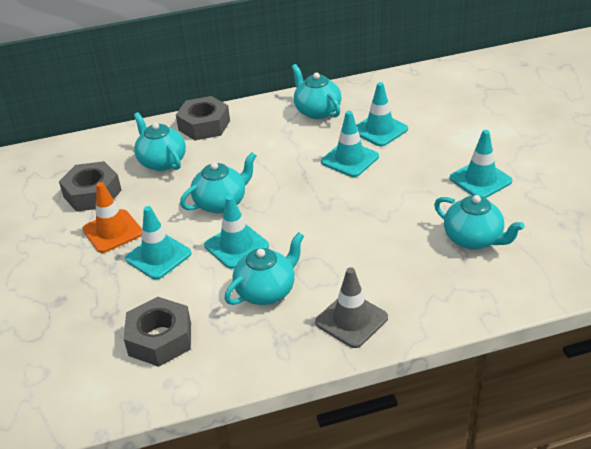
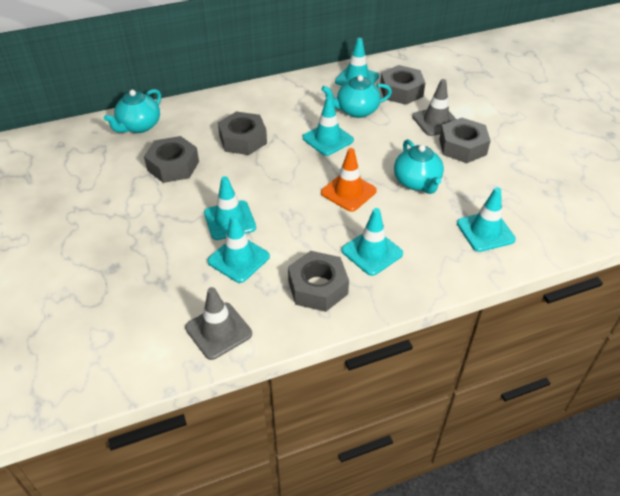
grey nut: [59,161,122,212] [124,297,191,367] [176,96,230,140] = 3 -> [144,136,199,183] [218,111,267,155] [288,251,349,312] [380,65,425,105] [439,118,491,163] = 5
grey traffic cone: [315,267,388,348] = 1 -> [185,287,252,360] [412,79,456,136] = 2
turquoise teapot: [134,112,186,171] [180,152,256,213] [225,232,304,305] [292,64,342,119] [434,195,525,250] = 5 -> [104,89,161,133] [321,75,392,118] [394,139,444,194] = 3
turquoise traffic cone: [125,206,192,280] [204,195,269,269] [321,111,379,177] [356,82,408,147] [450,130,512,198] = 5 -> [204,176,256,240] [207,215,270,283] [303,96,354,156] [335,38,379,86] [342,208,403,276] [457,187,516,252] = 6

